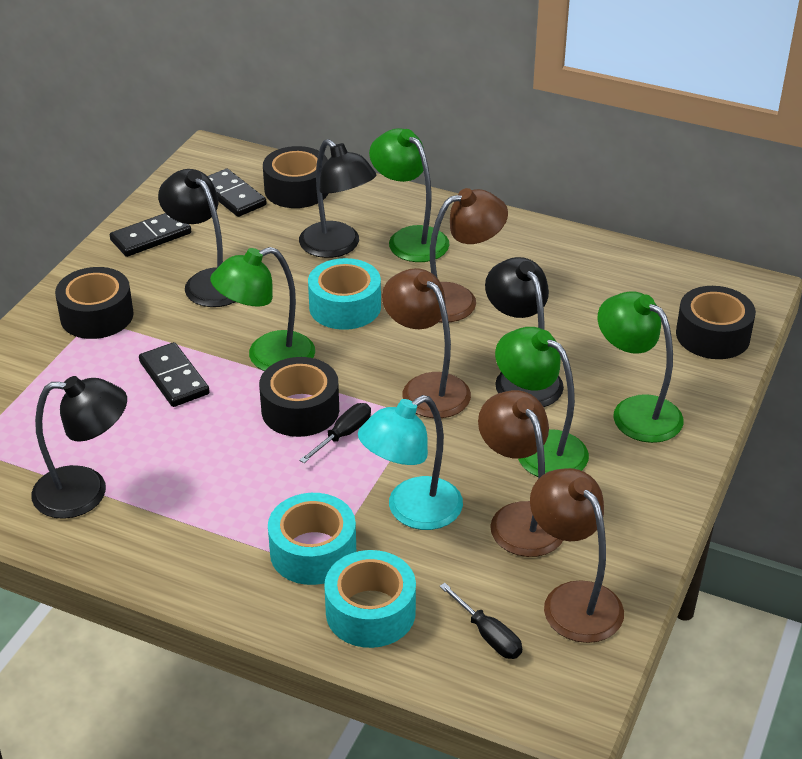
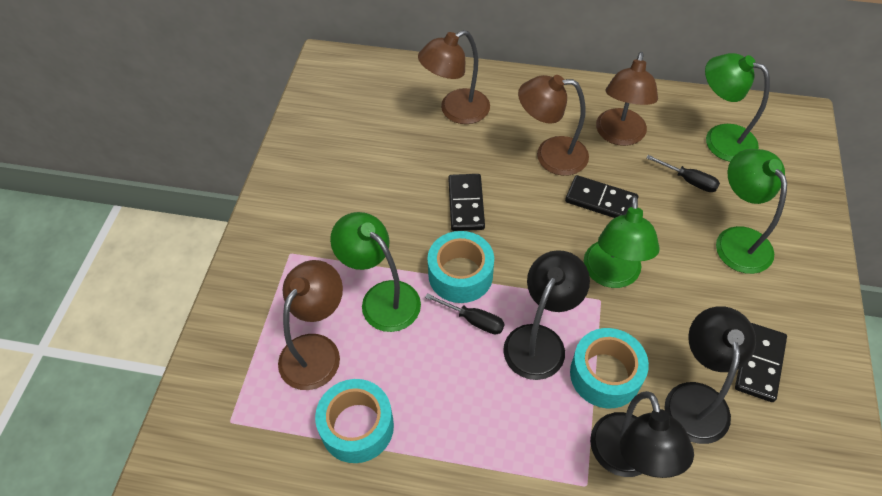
black lamp: [31,376,127,519] [158,169,235,307] [299,139,376,258] [485,257,564,407] = 4 -> [503,250,590,380] [590,391,694,478] [664,306,756,444] = 3
black tape: [55,267,134,339] [259,357,339,437] [263,146,328,208] [676,286,756,359] = 4 -> none = 0
turquoise lamp: [358,395,463,530] = 1 -> none = 0

